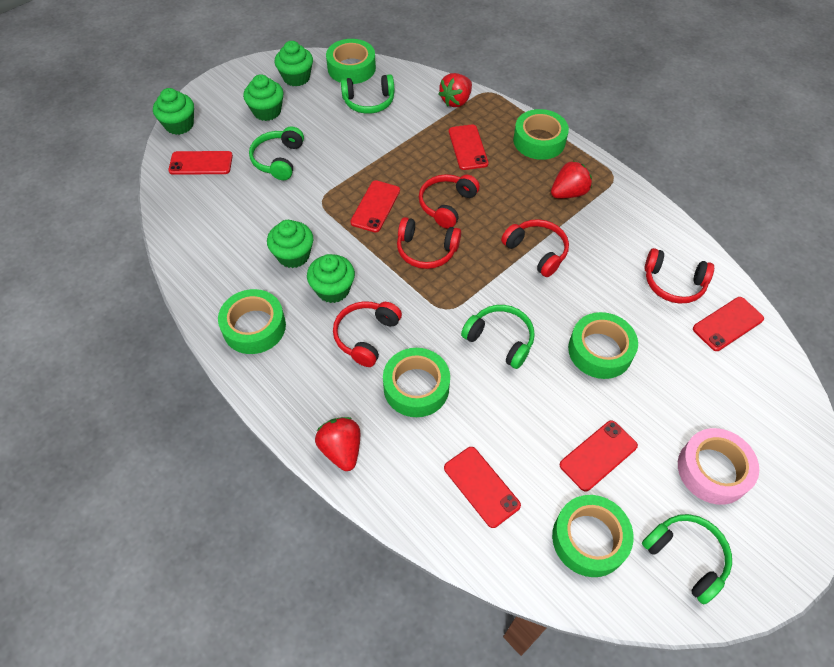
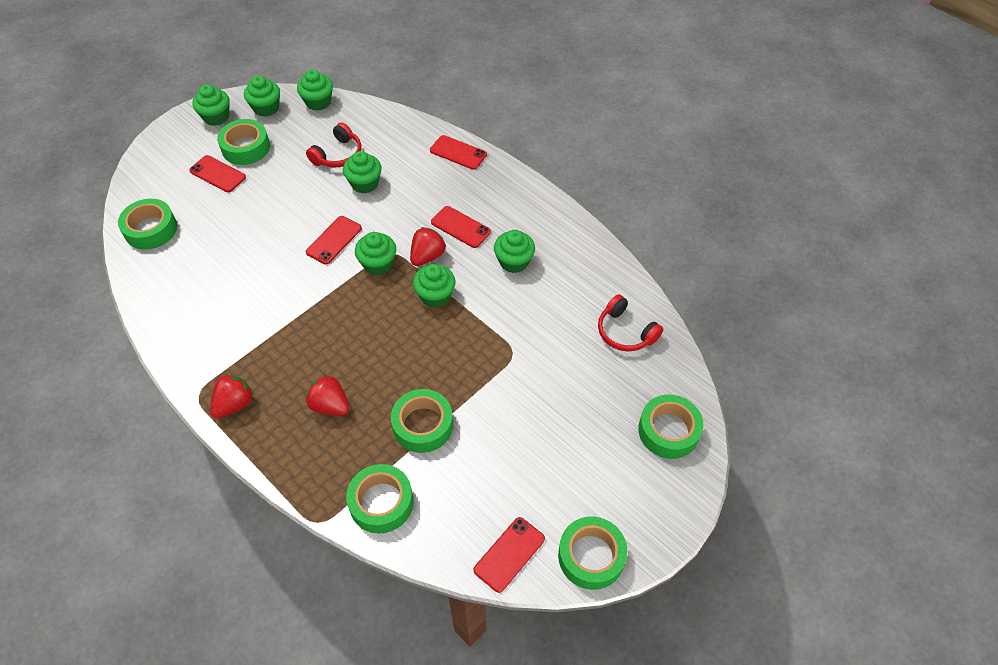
green cupcake: [153,88,194,135] [243,74,284,121] [267,220,313,268] [275,41,313,87] [307,254,355,303] = 5 -> [192,84,230,126] [244,76,280,117] [297,69,333,111] [343,151,382,194] [355,232,396,275] [413,264,456,308] [494,230,535,273] = 7
green headphones: [249,126,304,180] [341,74,394,114] [461,305,535,369] [642,514,732,604] = 4 -> none = 0
pink tape: [678,428,759,505] = 1 -> none = 0
red headphones: [333,301,402,367] [397,217,461,269] [419,174,480,229] [501,219,569,277] [645,248,714,304] = 5 -> [306,122,362,167] [598,294,663,351] = 2
red phone: [168,151,233,175] [350,180,400,233] [444,447,521,528] [449,124,489,170] [560,420,638,492] [693,297,764,351] = 6 -> [189,155,246,192] [306,216,362,264] [430,135,487,170] [431,206,491,248] [474,517,545,593] = 5

